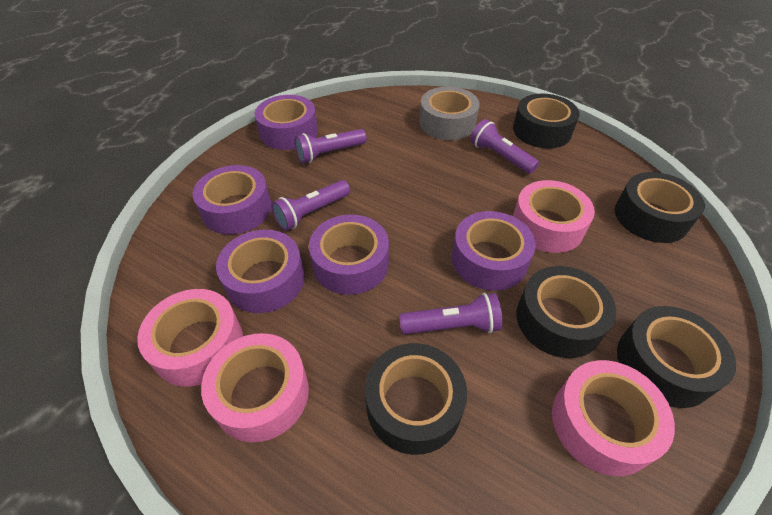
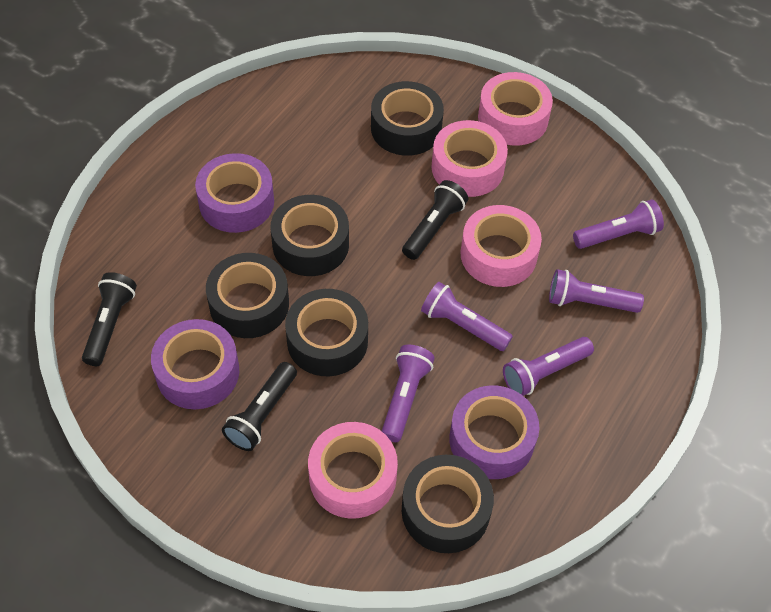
black flashlight: none = 0 -> [82,272,137,366] [222,362,297,451] [402,180,468,260] = 3
grey tape: [419,87,480,140] = 1 -> none = 0
purple flashlight: [271,180,350,231] [295,129,367,163] [399,293,503,335] [470,119,539,174] = 4 -> [382,345,435,442] [421,282,513,351] [503,337,594,396] [549,269,644,313] [573,200,664,249] = 5
purple tape: [193,165,271,235] [216,229,305,313] [255,95,318,150] [309,214,389,295] [452,211,536,291] = 5 -> [151,319,239,409] [195,153,274,233] [449,385,540,479] = 3

